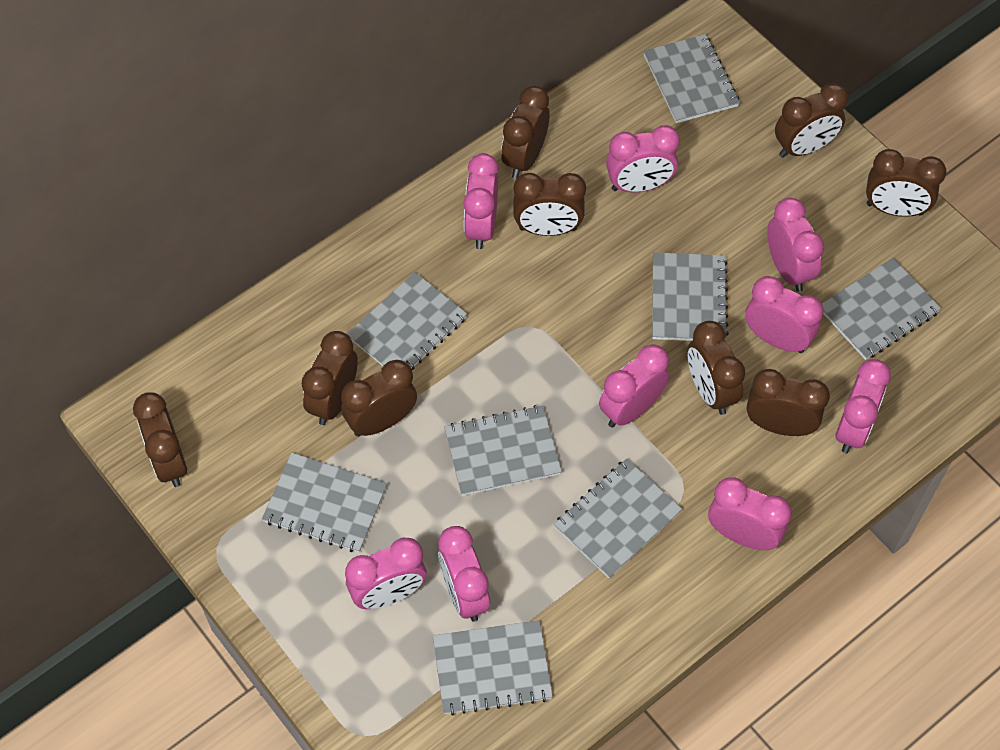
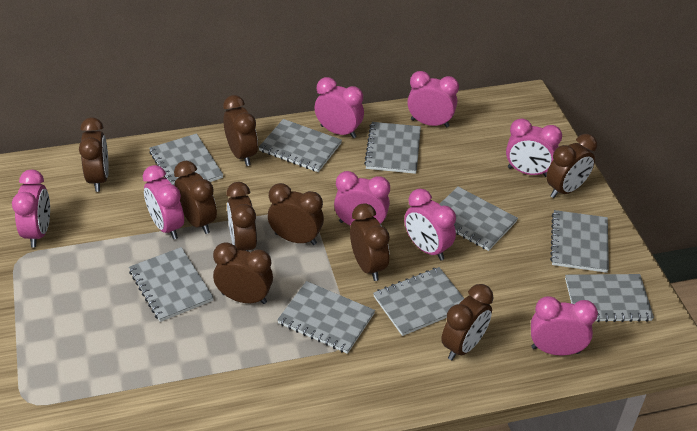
grey notebook: [262,452,387,553] [347,272,467,370] [433,620,553,716] [444,405,562,496] [554,458,682,578] [643,34,740,123] [652,252,729,341] [822,258,941,360] = 8 -> [129,247,214,322] [149,133,223,185] [258,119,342,172] [277,281,375,354] [364,122,421,174] [373,267,464,336] [440,187,518,251] [550,210,609,273] [565,274,654,322] = 9
pink clock: [345,538,427,609] [438,526,490,622] [463,153,499,249] [599,344,669,428] [606,125,680,192] [708,478,792,550] [745,276,824,353] [767,198,824,292] [835,359,891,453] = 9 -> [12,170,50,248] [143,165,184,239] [315,77,364,138] [334,171,390,226] [404,189,456,260] [407,71,459,127] [506,118,562,177] [531,296,598,356] = 8

